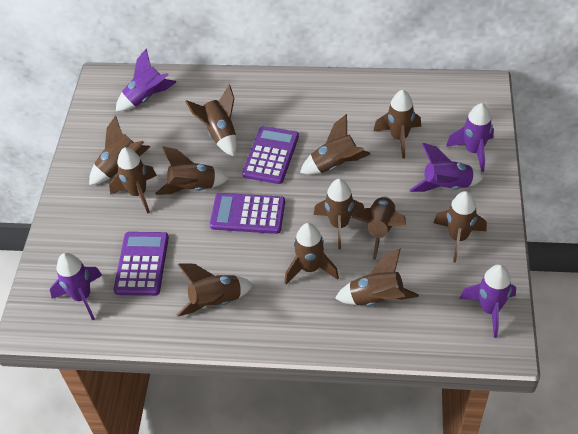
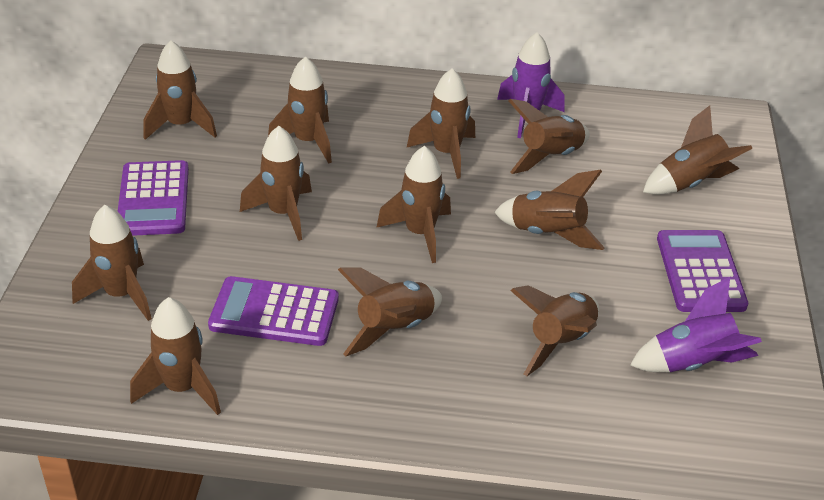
purple rocket: [50,253,102,321] [116,49,176,111] [410,143,483,192] [446,103,494,172] [460,264,516,338] = 5 -> [497,32,565,138] [630,277,762,372] = 2

